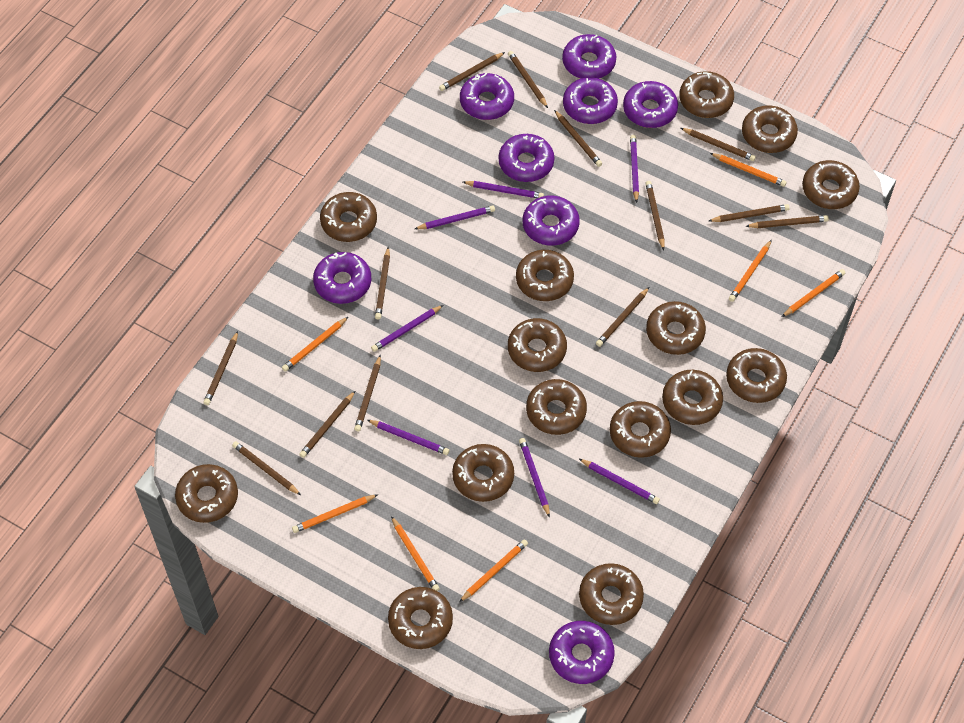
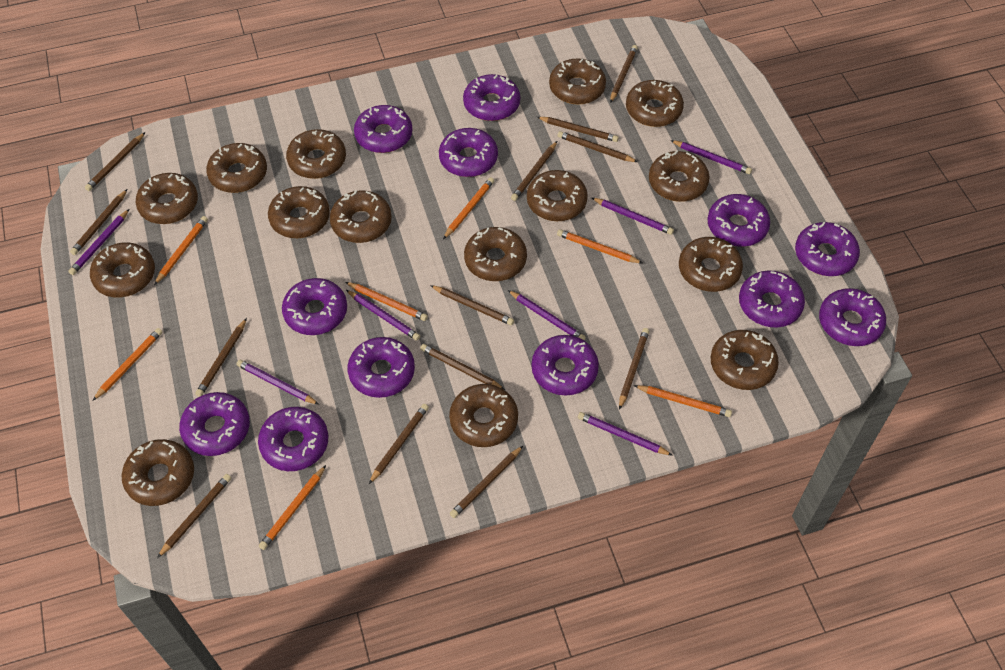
purple donut: [313,252,371,304] [460,73,514,120] [499,134,554,182] [523,196,580,246] [549,621,615,684] [562,34,616,79] [563,77,618,124] [623,81,678,128] = 8 -> [179,392,250,456] [258,407,328,471] [282,278,347,335] [347,337,415,398] [354,105,413,153] [439,128,498,177] [463,74,520,121] [532,335,599,396] [708,194,770,247] [739,271,805,327] [795,222,860,276] [819,288,886,346] = 12

